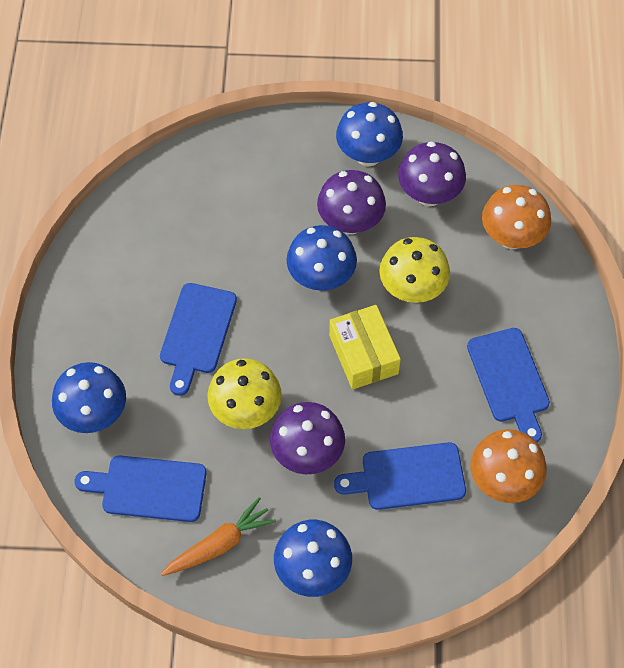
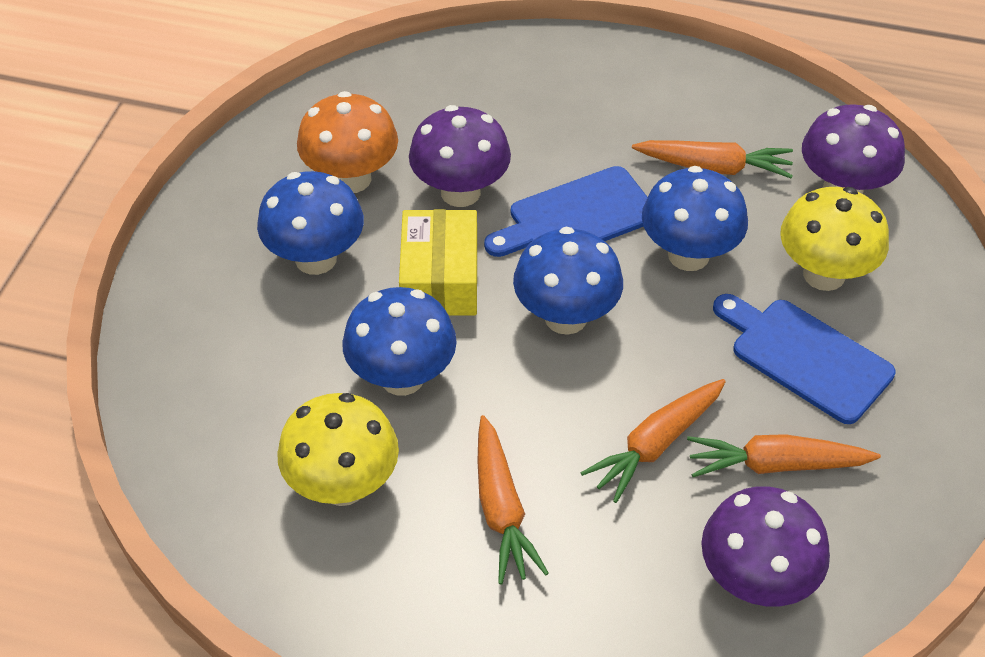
blue cutting board: [74,456,207,522] [160,283,237,396] [334,442,466,510] [467,328,550,443] = 4 -> [484,166,648,257] [713,294,896,424] = 2
orange carrot: [161,497,276,576] = 1 -> [477,415,549,585] [581,379,726,503] [632,140,793,178] [687,434,881,477] = 4
orange mushroom: [470,429,547,503] [482,185,551,249] = 2 -> [297,91,398,193] = 1

